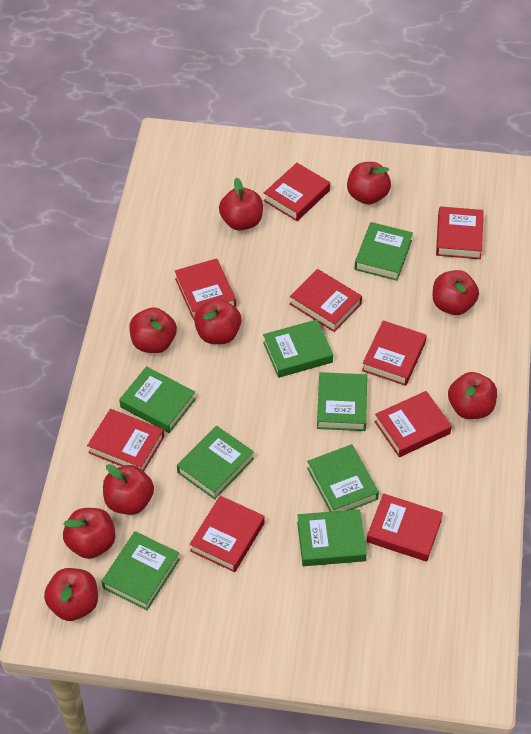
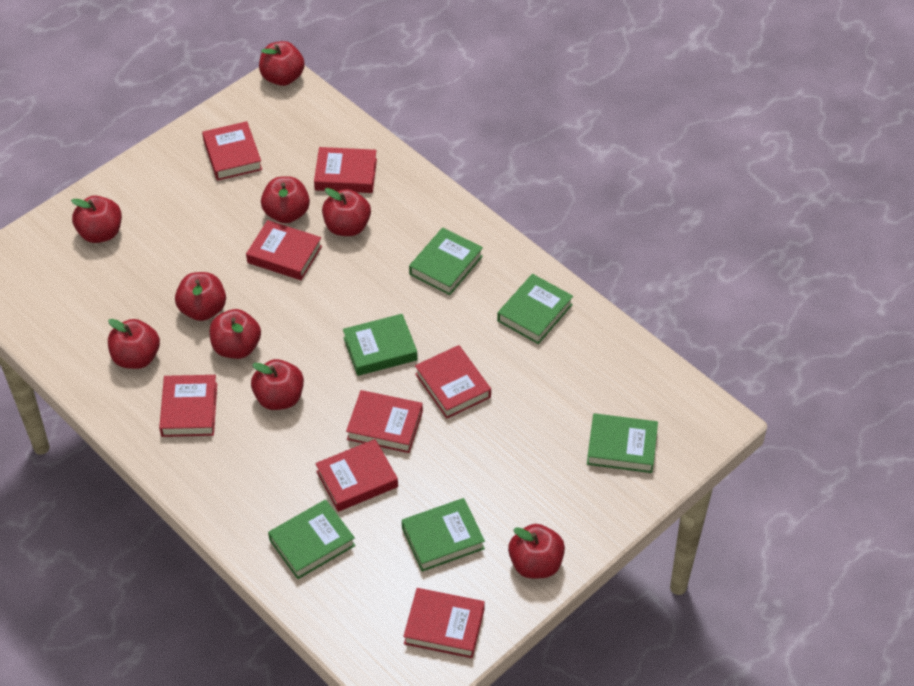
green book: [101,531,180,610] [119,366,196,433] [177,426,254,499] [263,319,333,378] [297,509,367,566] [307,444,379,512] [317,372,367,431] [354,222,413,281] = 8 -> [268,500,355,579] [343,314,418,376] [402,498,485,572] [409,228,483,295] [497,274,573,344] [587,413,658,473] = 6
red book: [87,409,164,471] [175,258,236,320] [189,496,265,572] [264,163,330,221] [290,269,362,332] [362,320,427,386] [367,493,443,562] [374,391,452,457] [436,206,483,259] = 9 -> [159,375,217,437] [202,121,262,181] [246,220,322,280] [314,147,377,193] [315,439,398,512] [346,390,423,453] [403,588,485,658] [415,345,491,419] = 8

